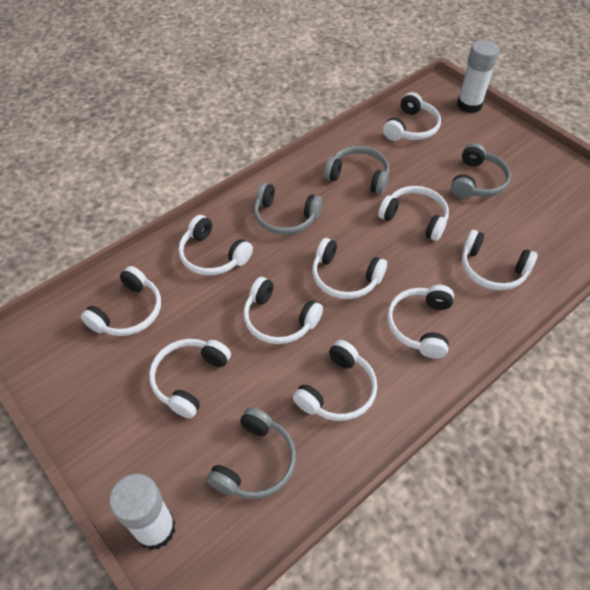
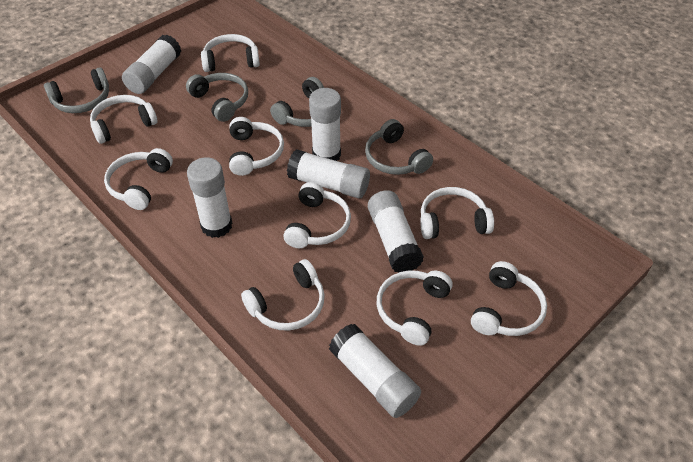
white glue stick: [109,474,175,550] [457,40,499,113] = 2 -> [122,34,181,94] [187,157,232,238] [287,149,370,198] [309,88,341,161] [329,324,421,418] [368,190,424,273] = 6
white headphones: [81,266,161,336] [149,339,231,418] [178,215,253,275] [243,277,323,344] [293,340,377,421] [312,238,387,299] [378,186,449,241] [383,92,441,141] [387,285,454,359] [462,230,538,291] = 10 -> [90,95,157,144] [104,148,173,210] [201,34,260,72] [229,117,284,176] [241,259,325,331] [283,182,351,248] [377,270,453,346] [420,187,494,239] [471,261,547,336] = 9

